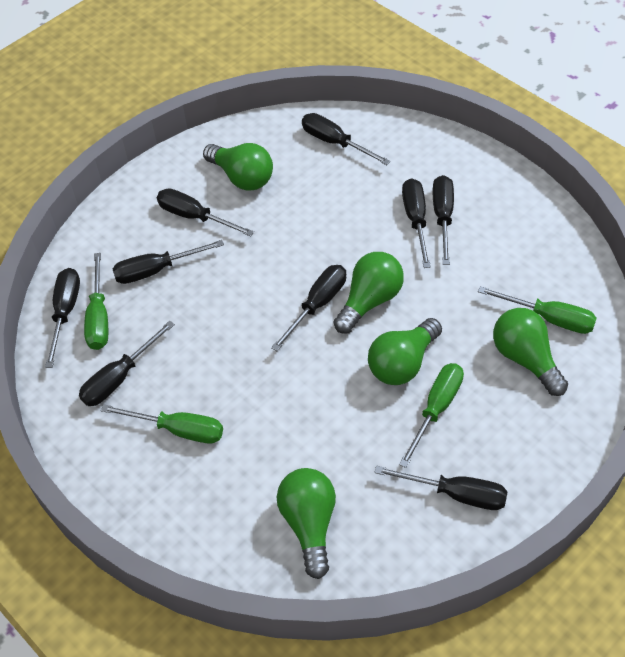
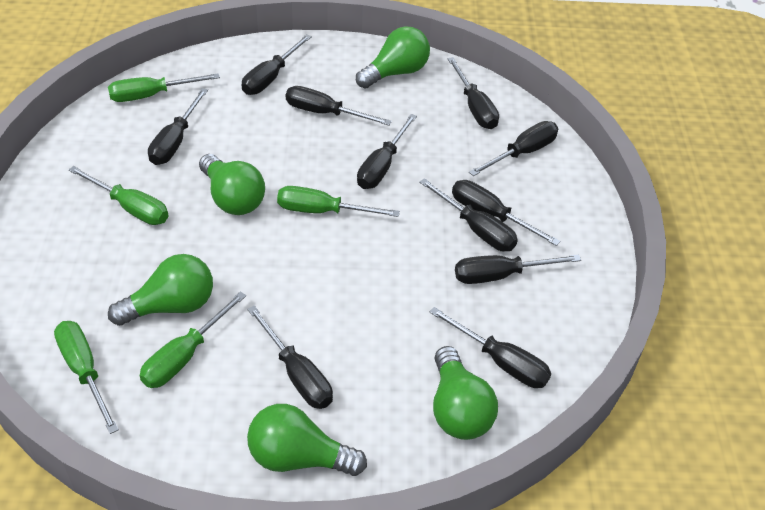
black screwdriver: [45,268,80,368] [79,321,175,406] [113,240,224,284] [157,188,254,237] [271,265,346,351] [302,113,391,165] [374,466,508,510] [402,178,431,268] [433,175,454,265] = 9 -> [148,88,208,165] [242,34,312,95] [247,305,333,409] [286,86,392,125] [357,114,417,189] [419,178,518,251] [430,307,551,388] [447,57,499,129] [452,180,560,246] [455,255,581,284] [469,121,558,176] = 11
green screwdriver: [84,253,108,350] [101,404,223,444] [399,363,464,468] [478,286,597,334] = 4 -> [54,321,119,434] [69,166,169,225] [108,73,220,102] [139,291,246,388] [277,186,400,217] = 5

